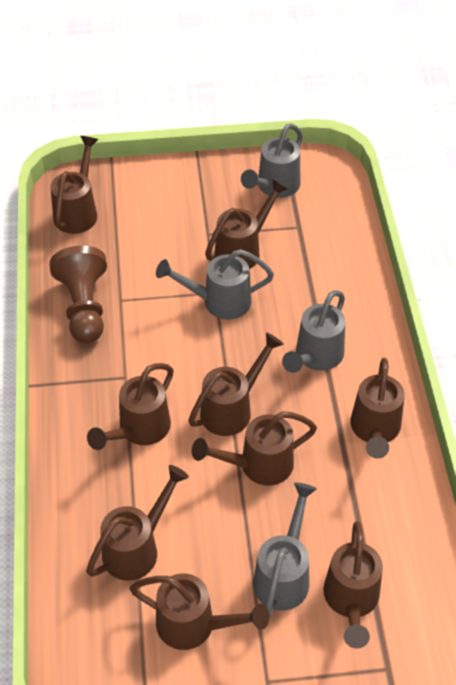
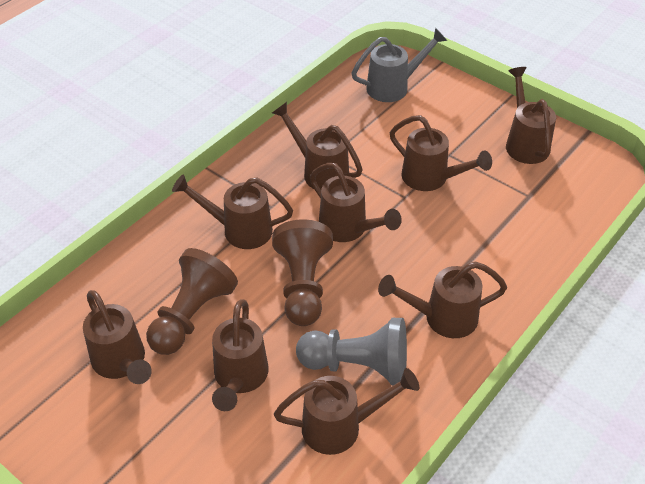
brown pawn: [49,246,107,343] = 1 -> [146,248,238,355] [272,219,333,326] = 2
grey pawn: none = 0 -> [296,318,407,386] = 1
grey watering can: [156,249,274,319] [241,123,303,198] [253,482,317,617] [282,290,345,373] = 4 -> [352,28,447,102] = 1

